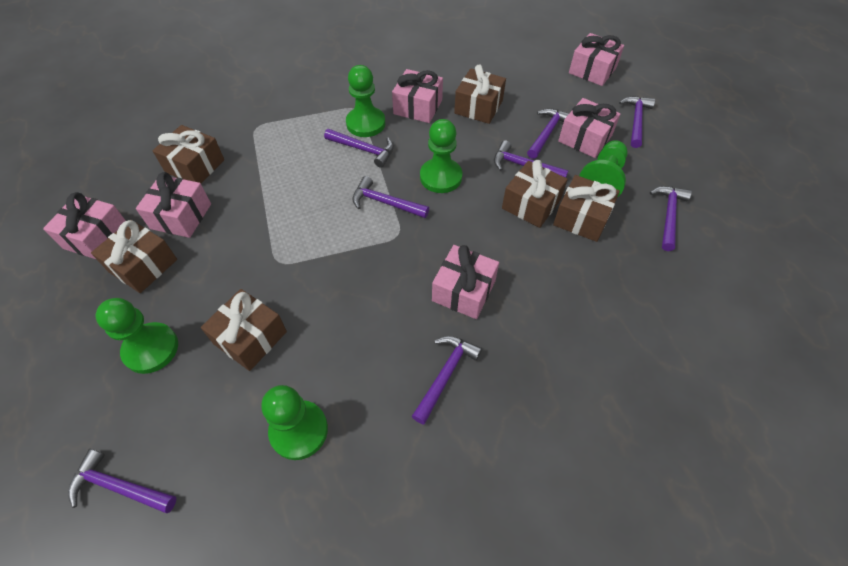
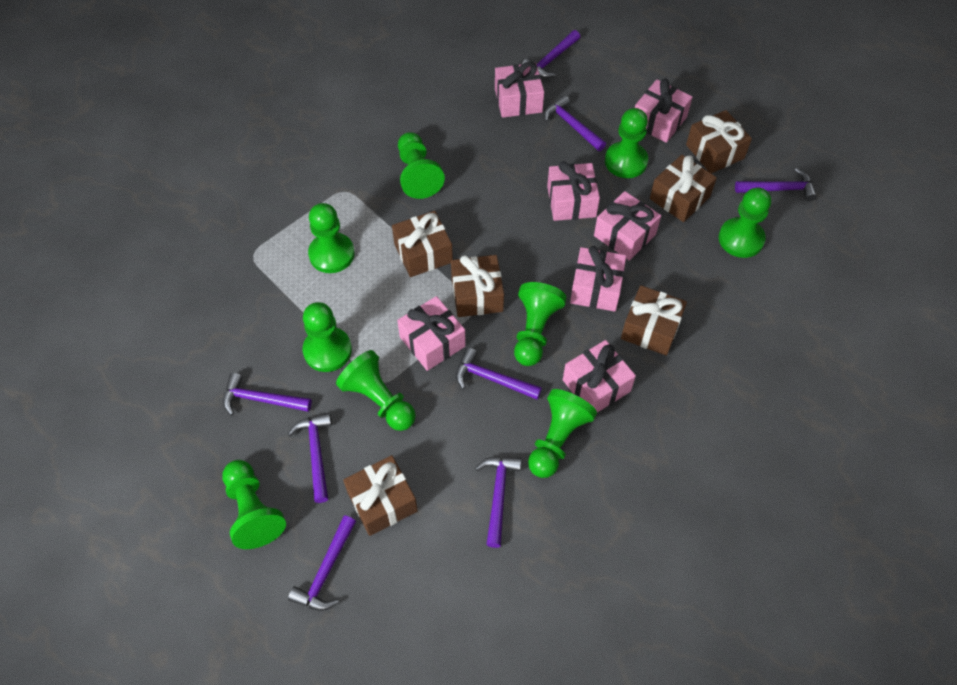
green pawn: [95,298,178,374] [261,385,328,460] [346,65,385,137] [420,119,462,193] [579,140,628,198] = 5 -> [222,460,286,549] [303,302,352,372] [308,203,355,273] [336,350,416,431] [398,132,445,199] [514,282,567,366] [528,389,597,478] [605,108,648,178] [719,188,771,258] = 9
pink gift: [43,192,126,259] [136,172,211,238] [392,69,443,123] [432,245,499,319] [558,98,621,158] [569,33,624,86] = 6 -> [397,296,466,371] [495,62,544,118] [547,161,600,221] [563,340,636,413] [570,246,626,312] [594,191,661,261] [635,79,693,143] = 7

